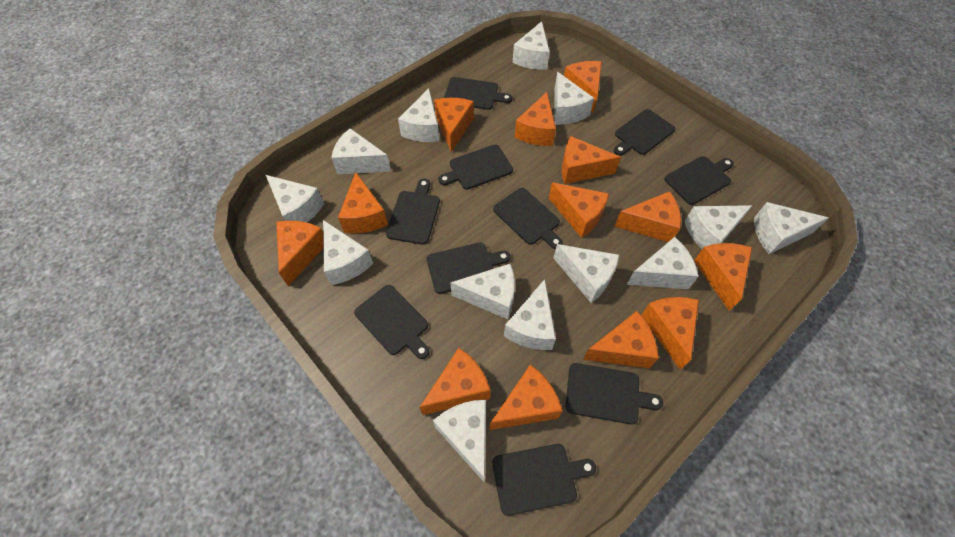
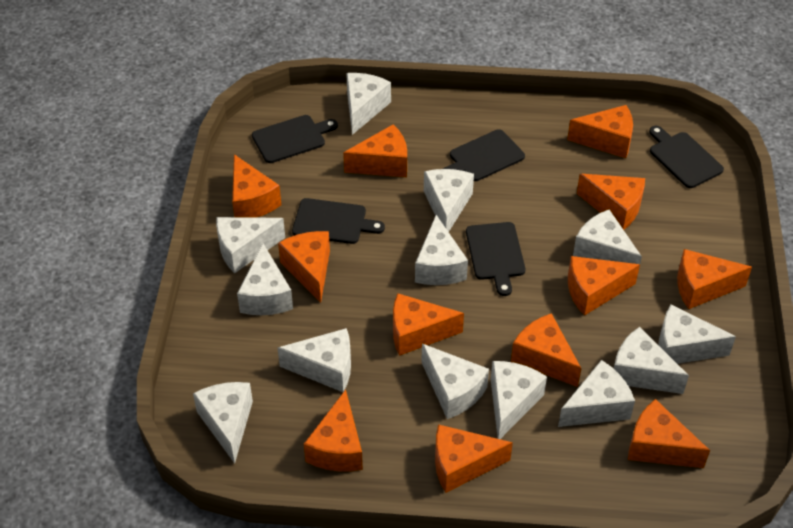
black cutting board: [354,285,430,359] [386,179,440,245] [427,242,510,294] [438,145,513,190] [444,77,512,110] [492,444,596,516] [493,188,563,249] [566,363,663,424] [614,109,675,156] [665,156,734,205] = 10 -> [252,115,338,163] [292,198,385,244] [443,129,525,181] [466,222,525,296] [649,126,724,188] = 5
orange cheese: [276,221,323,286] [338,172,388,233] [419,348,491,415] [434,98,474,152] [490,365,563,430] [515,92,556,146] [549,182,609,238] [562,136,621,184] [564,61,602,113] [583,311,659,368] [615,191,681,242] [641,297,699,370] [694,243,752,311] = 13 -> [232,154,282,218] [278,231,330,303] [304,390,363,472] [343,125,407,177] [393,293,464,356] [435,424,513,493] [511,313,582,387] [567,105,633,158] [568,256,640,316] [577,174,645,230] [628,399,710,468] [677,249,752,309] = 12

